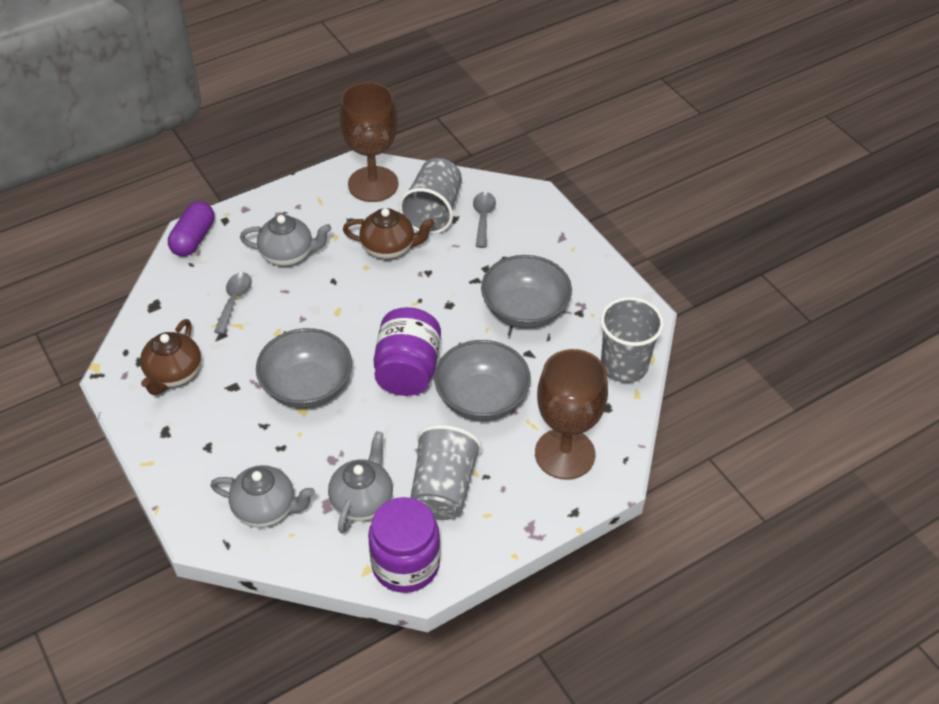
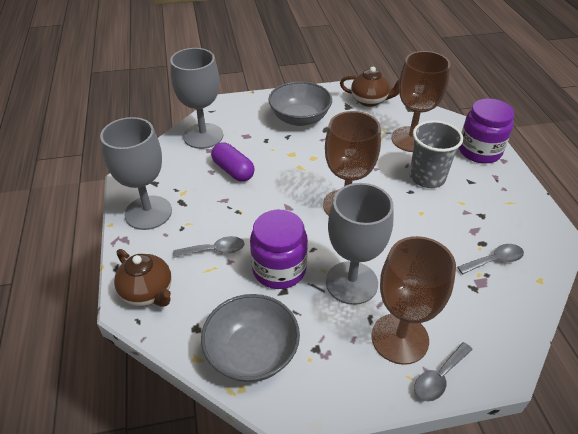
brown goblet: [339,82,398,202] [535,349,608,480] = 2 -> [323,111,381,216] [371,236,456,365] [391,51,450,152] = 3
grey bowl: [256,328,352,408] [434,340,531,421] [481,255,572,328] = 3 -> [201,294,300,382] [268,81,332,126] = 2
grey cup: [399,158,462,234] [410,425,482,520] [600,297,664,383] = 3 -> [409,120,463,188] = 1
grey goblet: none = 0 -> [100,117,172,230] [170,48,223,149] [326,183,393,305] = 3
grey spoon: [214,272,252,334] [473,192,496,248] = 2 -> [173,236,245,258] [414,342,473,401] [457,244,524,274] = 3
grey teapot: [210,465,315,528] [240,215,332,266] [328,431,393,533] = 3 -> none = 0

